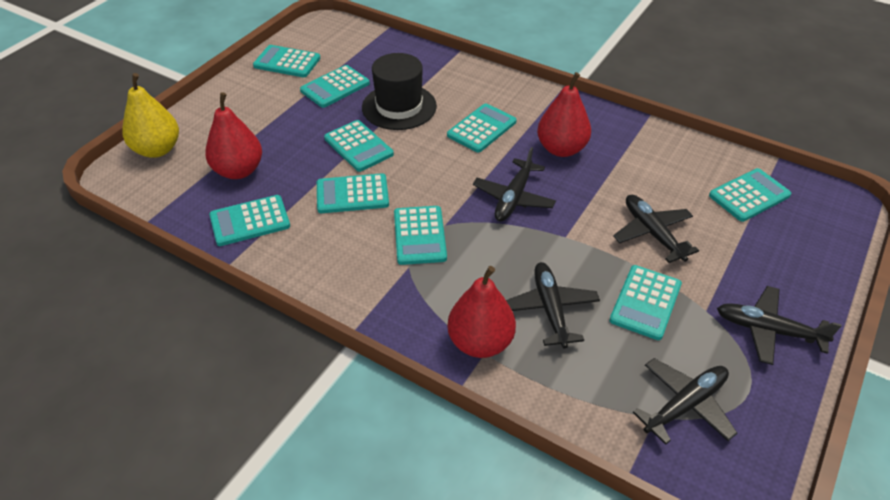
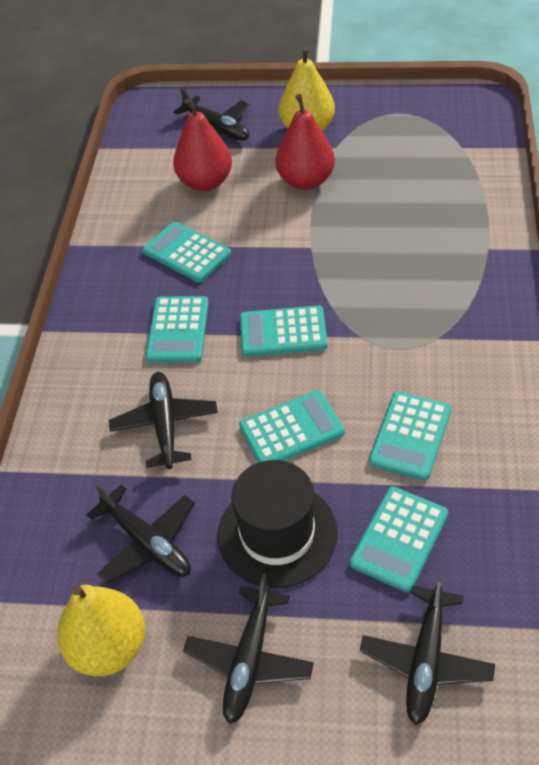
red pear: [205,92,262,179] [447,266,516,358] [537,72,591,157] = 3 -> [173,98,232,191] [275,94,335,190] = 2
turquoise calculator: [209,195,290,246] [253,45,320,77] [300,65,370,108] [317,173,389,213] [324,120,394,172] [394,206,447,265] [447,103,517,153] [609,265,682,340] [709,168,791,222] = 9 -> [143,222,231,283] [146,296,209,362] [239,390,345,463] [240,305,328,357] [350,487,448,592] [369,391,452,480] = 6
yellow pear: [122,73,179,158] = 1 -> [57,585,145,676] [279,46,335,131] = 2

